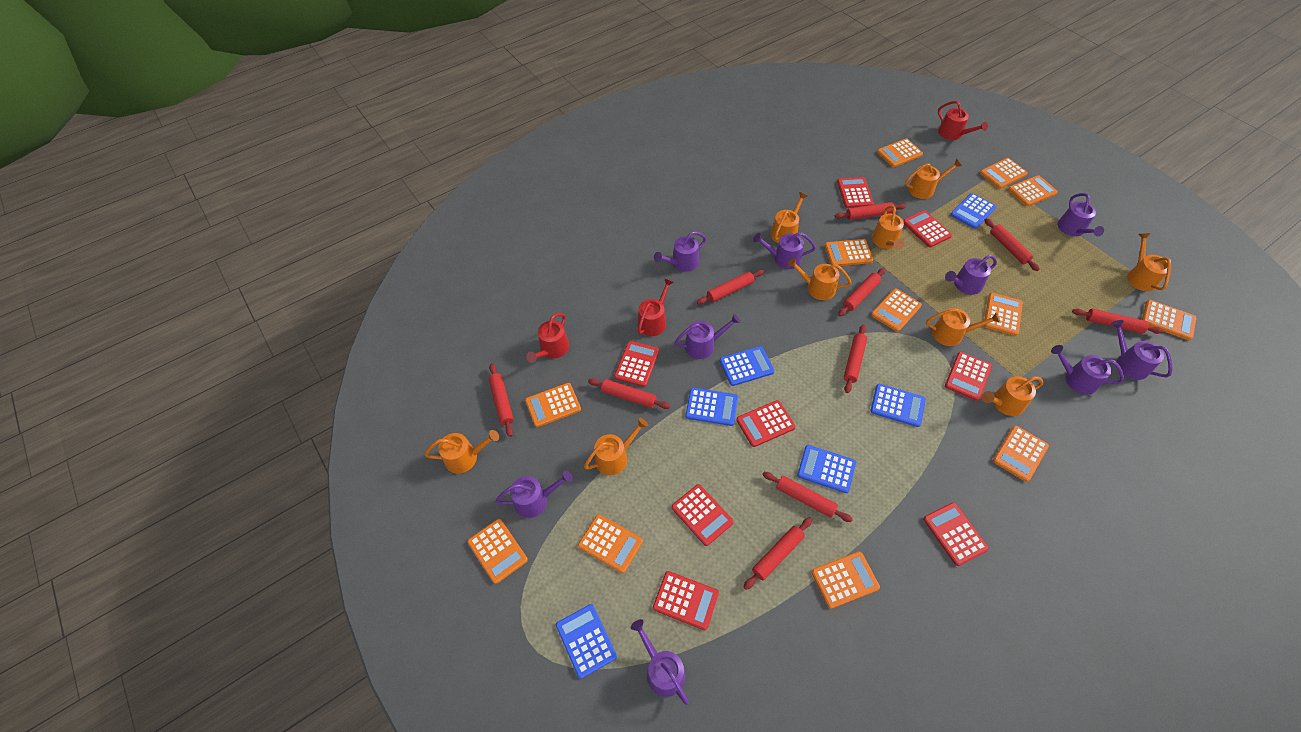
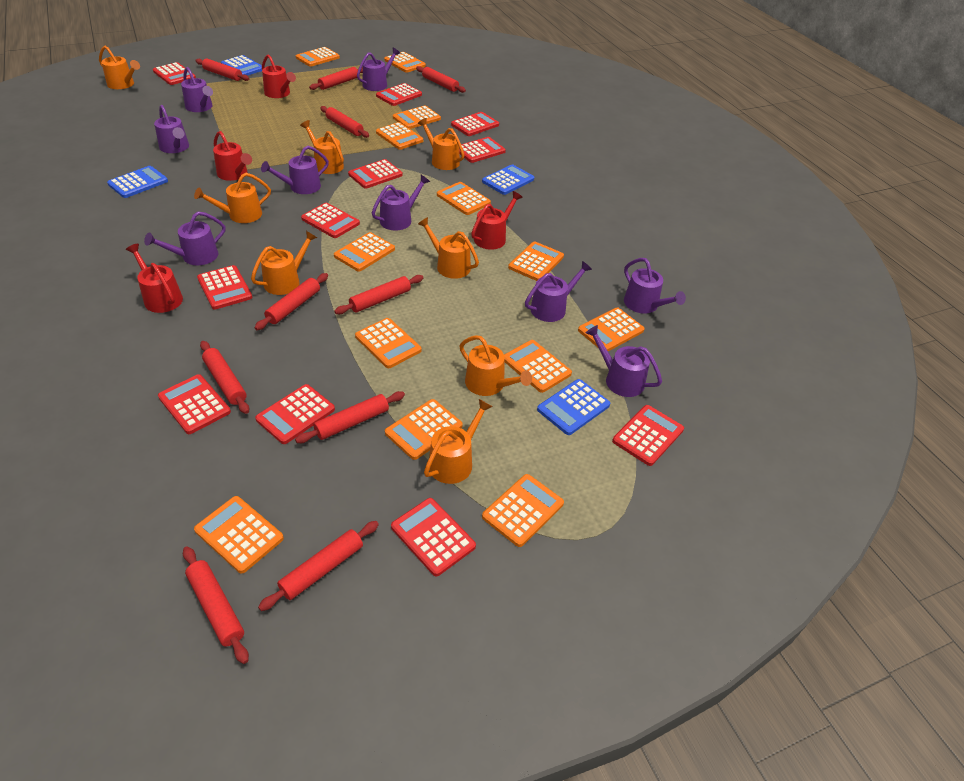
blue calculator: [556,604,617,679] [686,388,738,426] [720,346,775,386] [797,445,856,493] [870,384,926,427] [950,193,996,229] = 6 -> [107,166,168,198] [221,55,262,76] [482,164,534,195] [537,379,610,435] = 4
orange calculator: [468,519,528,584] [525,383,581,427] [578,514,643,573] [811,552,880,609] [825,239,873,266] [871,288,922,332] [877,138,923,167] [980,158,1028,189] [984,293,1023,336] [993,425,1049,482] [1008,175,1058,206] [1142,300,1197,340] = 12 -> [194,496,284,573] [296,47,340,67] [334,232,395,272] [355,318,422,368] [376,122,423,150] [384,52,426,73] [385,399,463,460] [393,106,441,129] [437,182,491,215] [482,474,564,547] [504,340,572,393] [508,241,564,281] [578,307,645,351] = 13
orange watering can: [424,430,499,474] [584,418,648,475] [771,192,808,243] [787,258,852,300] [872,205,904,249] [905,159,962,199] [926,308,1000,346] [982,376,1044,416] [1127,233,1171,291] = 9 -> [99,46,140,89] [194,173,271,223] [251,231,317,295] [300,120,344,174] [418,118,464,170] [418,217,479,279] [424,399,493,484] [459,335,532,396] = 8
red calculator: [614,341,659,387] [653,571,719,630] [672,484,734,546] [736,400,796,447] [837,177,874,208] [903,210,952,248] [923,502,989,566] [945,352,992,401] = 8 -> [153,62,196,85] [158,374,231,434] [197,265,252,310] [255,384,335,444] [301,203,360,238] [348,159,403,189] [376,83,422,106] [391,498,476,576] [451,112,499,136] [459,137,506,163] [612,405,684,466] = 11
red watering can: [526,313,569,363] [638,278,674,336] [938,101,988,140] = 3 -> [126,244,183,313] [213,131,252,181] [262,54,296,98] [471,191,523,250] = 4

